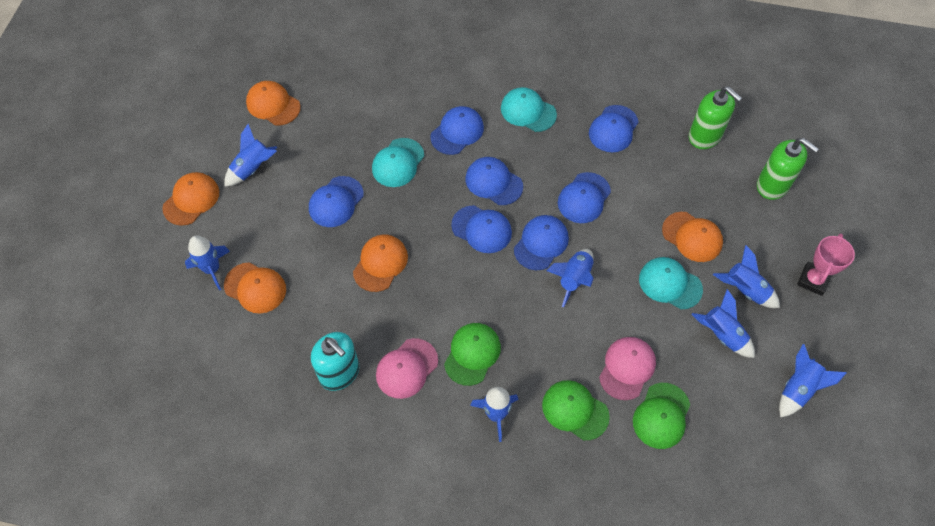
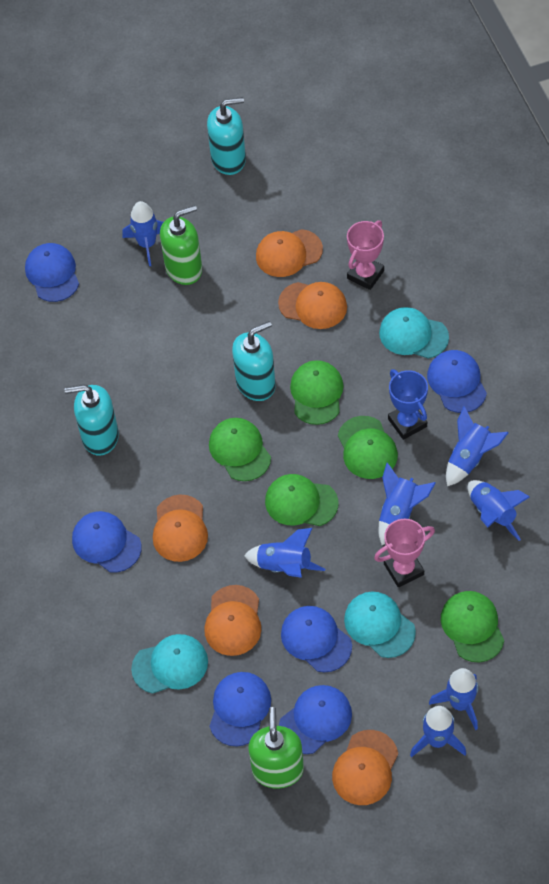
blue cap: [309,176,364,227] [430,106,484,155] [451,205,512,253] [465,157,523,205] [514,215,569,270] [558,172,611,223] [589,105,638,152] = 7 -> [25,243,79,302] [72,511,142,572] [209,672,271,746] [279,685,352,754] [281,606,352,672] [427,350,487,413] = 6
blue trophy: none = 0 -> [388,369,428,440] = 1
green cap: [444,323,501,386] [542,380,610,440] [633,383,690,449] = 3 -> [209,418,271,481] [265,474,339,526] [290,360,344,425] [338,416,398,479] [441,591,504,663] = 5
pink cap: [376,338,438,399] [599,337,656,400] = 2 -> none = 0
pink trophy: [797,234,855,296] = 1 -> [347,220,384,290] [374,519,435,587] = 2
turquoise soap dispenser: [311,332,359,391] = 1 -> [64,385,119,456] [207,97,246,175] [232,321,276,401] = 3

